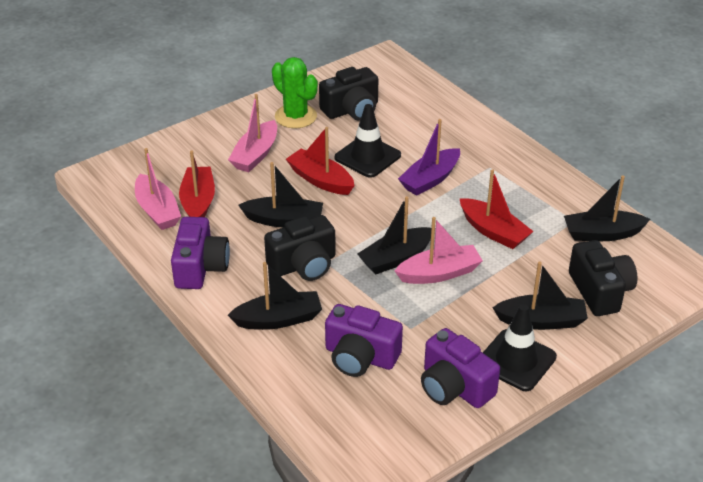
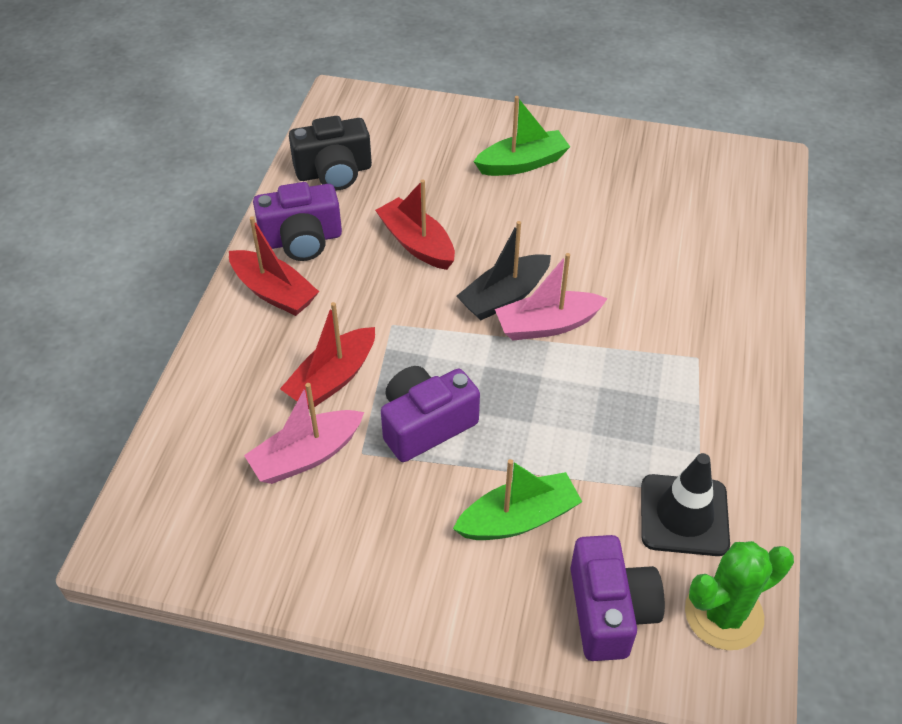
black boat: [228,262,322,330] [238,162,323,227] [358,196,431,274] [492,262,588,330] [564,175,650,241] = 5 -> [457,221,551,320] = 1
black camera: [264,215,336,281] [319,67,378,121] [569,240,637,316] = 3 -> [289,116,372,191] = 1
black traffic cone: [335,104,401,178] [483,304,557,391] = 2 -> [641,453,730,556] = 1
green boat: none = 0 -> [453,459,582,540] [473,96,570,176] = 2
pink boat: [135,148,181,230] [228,94,277,172] [395,217,483,284] = 3 -> [244,383,364,484] [495,253,608,341] = 2
purple boat: [398,119,460,196] = 1 -> none = 0

